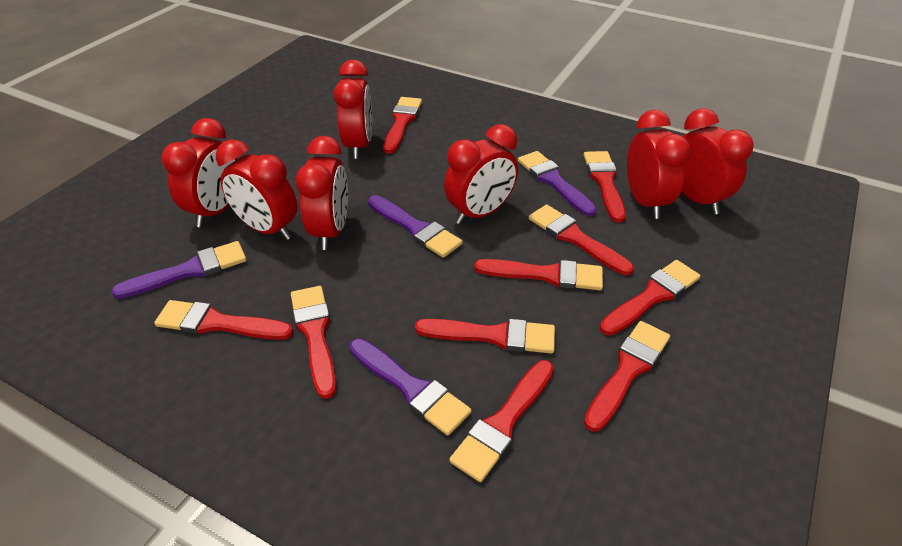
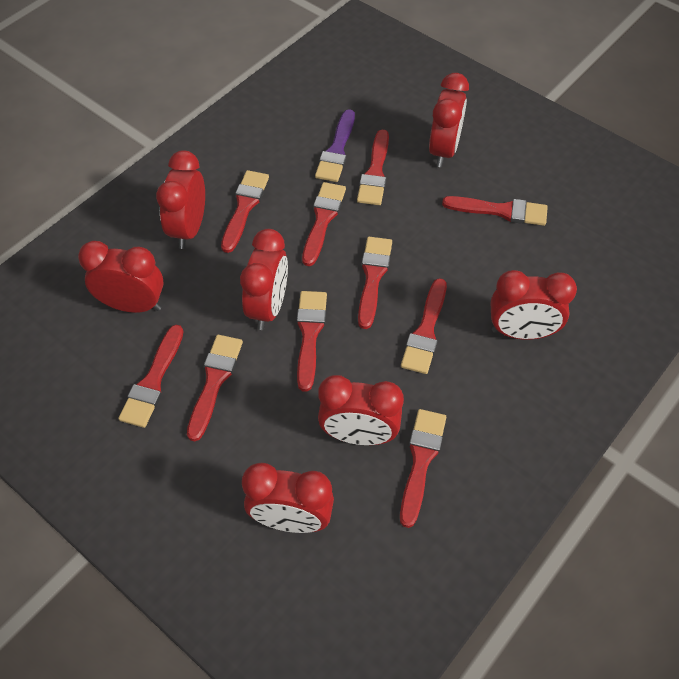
purple brush: [111,241,247,299] [349,338,471,436] [368,195,462,258] [518,151,597,217] = 4 -> [315,109,355,182] = 1

